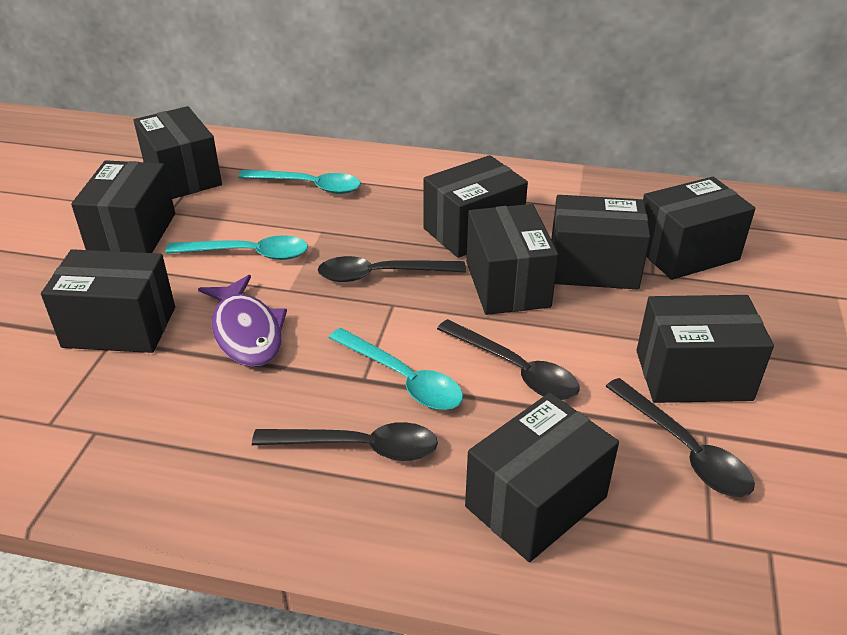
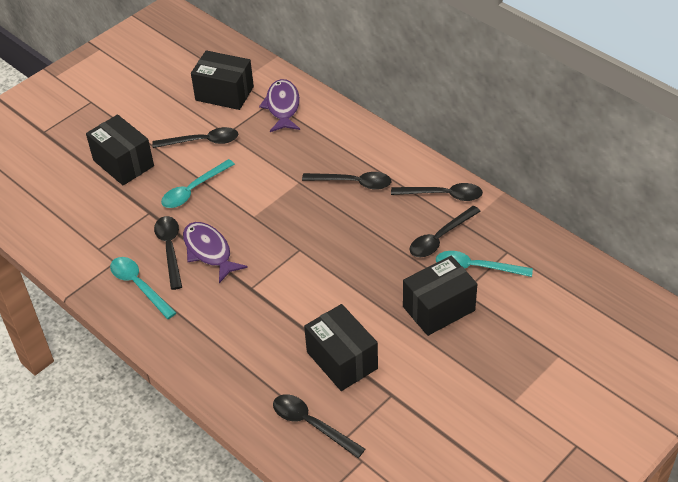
black box: [41,249,175,353] [71,160,175,253] [134,106,222,199] [423,155,528,258] [465,393,619,562] [466,204,558,315] [551,195,650,290] [636,295,774,403] [643,177,755,280] = 9 -> [86,114,154,185] [191,50,254,110] [304,304,378,391] [403,256,477,336] = 4
black spoon: [252,422,438,461] [318,256,466,282] [437,319,580,400] [605,378,755,497] = 4 -> [152,127,238,148] [154,216,182,290] [273,394,365,458] [302,172,391,190] [391,183,483,201] [409,206,481,257] = 6
purple fish: [198,275,287,367] = 1 -> [183,222,248,283] [259,79,300,132] = 2

